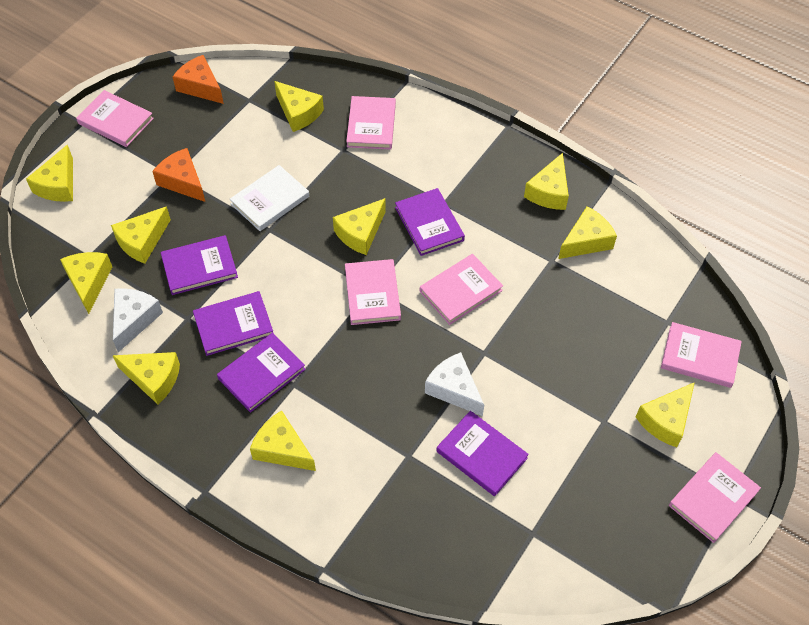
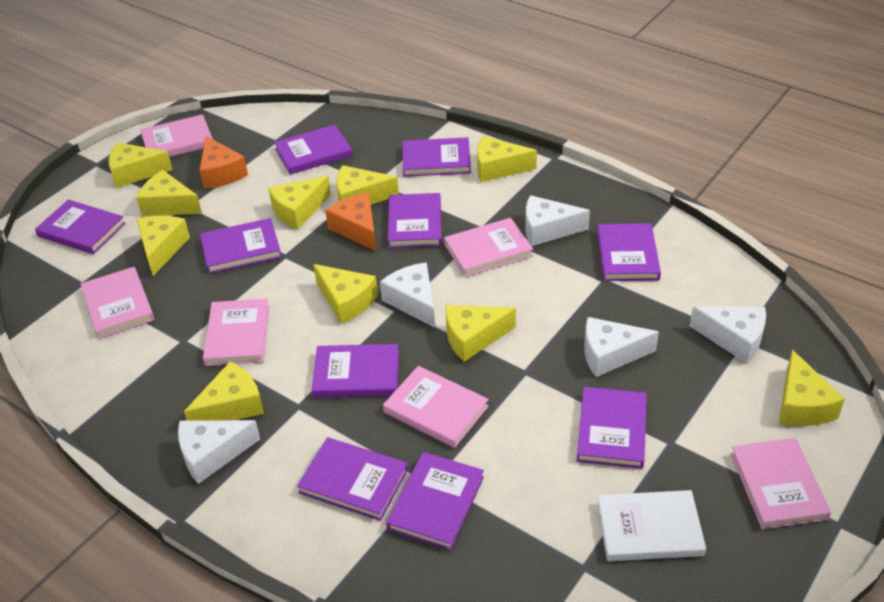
purple book: [160,235,238,295] [193,291,274,356] [217,333,306,413] [395,188,465,256] [436,411,529,496] = 5 -> [35,200,126,254] [200,218,282,274] [274,125,353,175] [297,437,408,521] [312,344,399,398] [386,452,484,551] [388,193,442,248] [403,137,471,177] [577,387,647,469] [597,223,661,281] = 10
white cheese: [113,288,163,352] [425,352,484,416] = 2 -> [178,420,260,484] [380,262,435,328] [525,195,590,246] [584,317,659,377] [690,306,766,364] = 5

